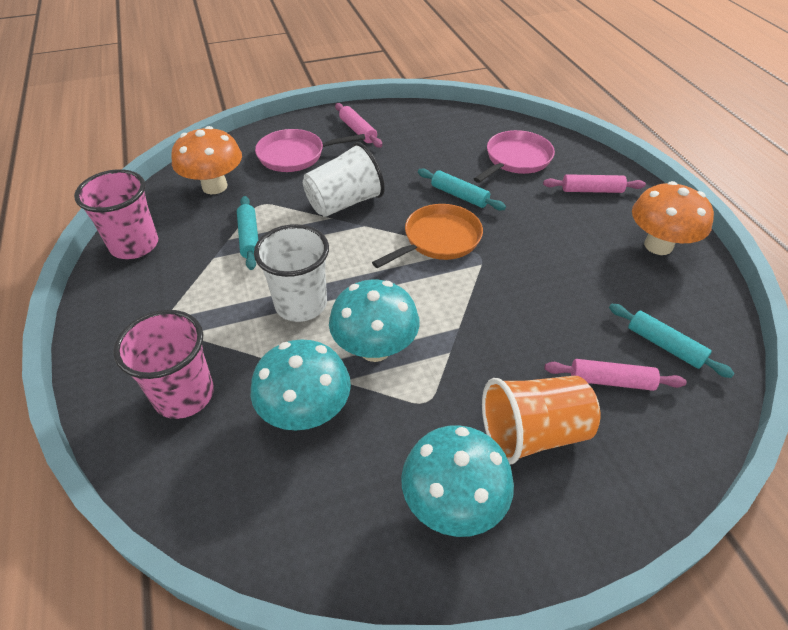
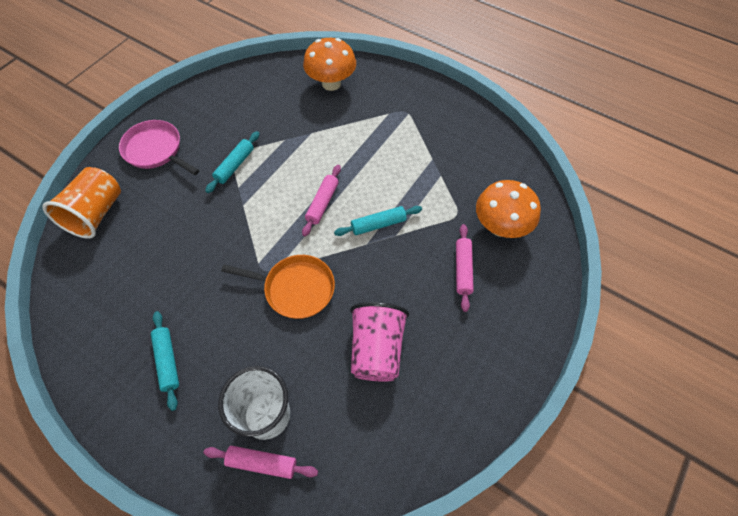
pink cup: [74,169,158,259] [114,310,214,419] = 2 -> [350,302,409,382] = 1
pink pan: [255,129,365,172] [474,130,555,183] = 2 -> [119,120,199,175] = 1
turquoise mushroom: [251,339,351,431] [329,280,420,362] [401,425,514,537] = 3 -> none = 0
white cup: [254,224,329,322] [303,142,385,217] = 2 -> [218,366,290,440] = 1

